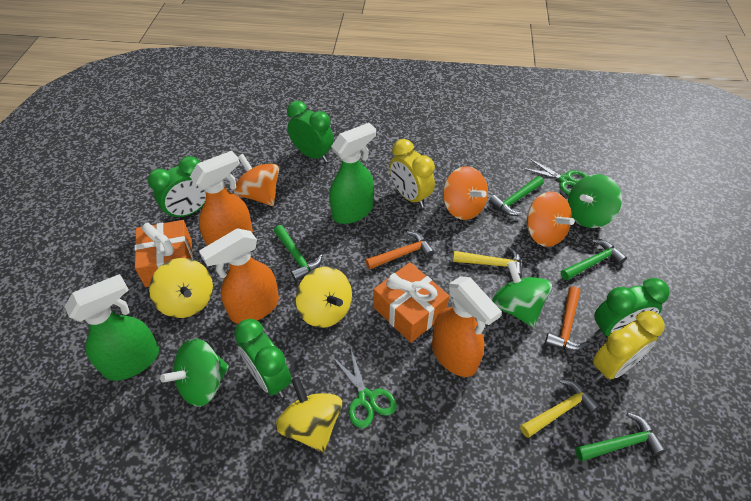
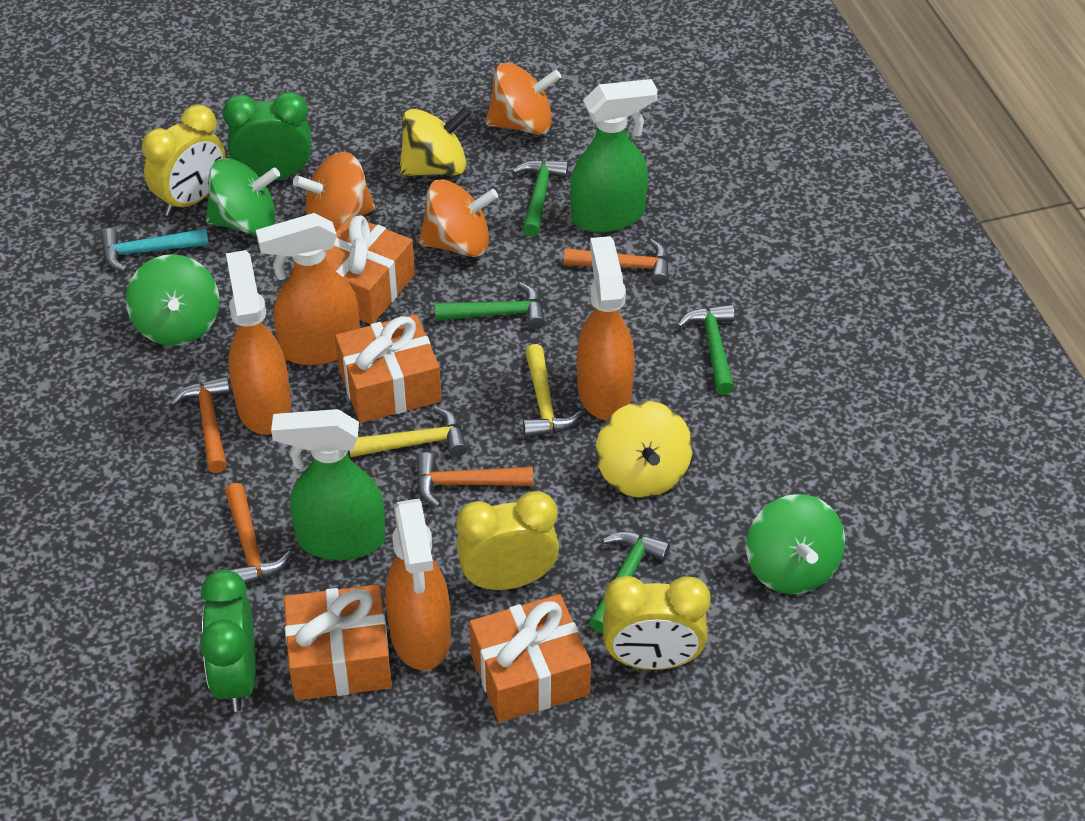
green clock: [148,156,206,221] [234,319,292,398] [287,101,334,162] [594,278,670,337] = 4 -> [200,570,256,712] [223,92,311,180] = 2
green scissors: [331,347,397,428] [522,158,588,195] = 2 -> none = 0
orange gift: [134,220,193,287] [374,262,449,343] = 2 -> [284,584,392,700] [325,215,415,324] [335,314,442,423] [469,594,591,723] = 4
orange hammer: [365,231,435,270] [545,287,589,351] = 2 -> [170,376,230,473] [225,483,292,585] [416,452,533,507] [564,239,670,286] = 4
orange spray bottle: [190,151,253,246] [199,228,279,324] [432,276,502,377] = 3 -> [226,250,291,435] [256,213,360,365] [385,499,451,670] [577,236,635,420] = 4
turquoise hammer: none = 0 -> [101,228,209,272] = 1
yellow clock: [390,139,435,208] [593,311,665,380] = 2 -> [142,105,226,216] [456,491,559,590] [603,576,711,670] = 3
yellow spinning top: [149,258,213,318] [275,377,342,452] [296,267,352,328] = 3 -> [399,107,471,176] [596,401,692,498] = 2

